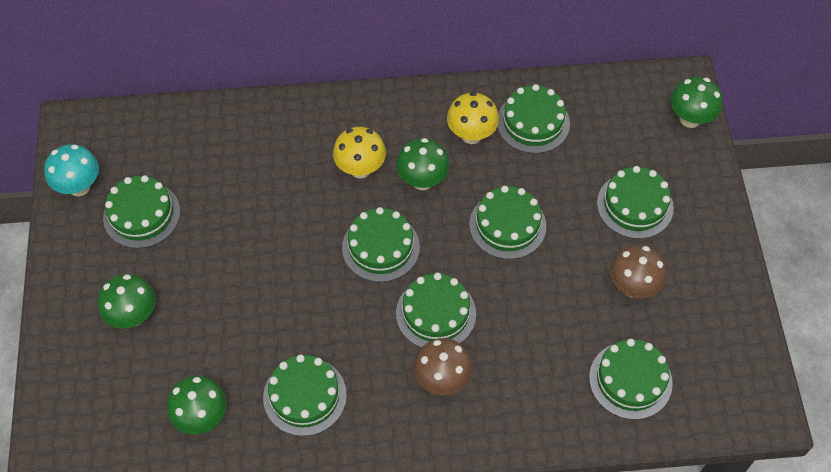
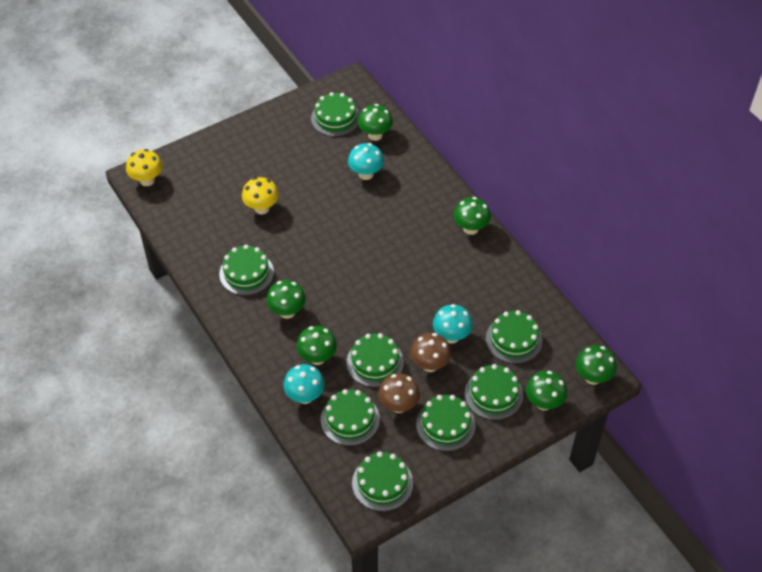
green mushroom: [98,274,156,329] [167,376,227,434] [396,138,450,190] [670,77,723,128] = 4 -> [266,280,306,319] [296,326,337,365] [358,104,393,141] [454,197,491,235] [526,371,567,411] [576,345,617,385] = 6
turquoise mushroom: [44,144,99,196] = 1 -> [283,364,325,404] [348,143,384,180] [433,304,473,344] = 3

